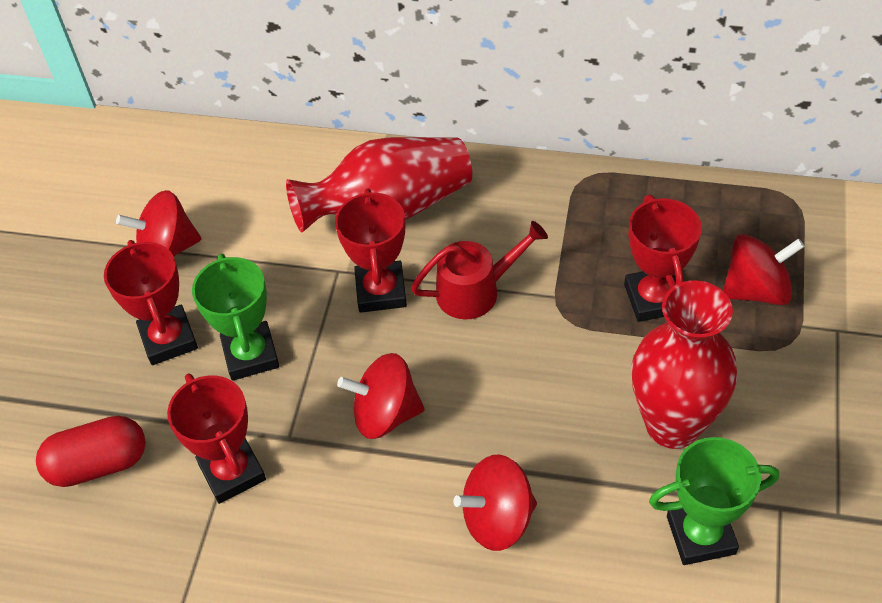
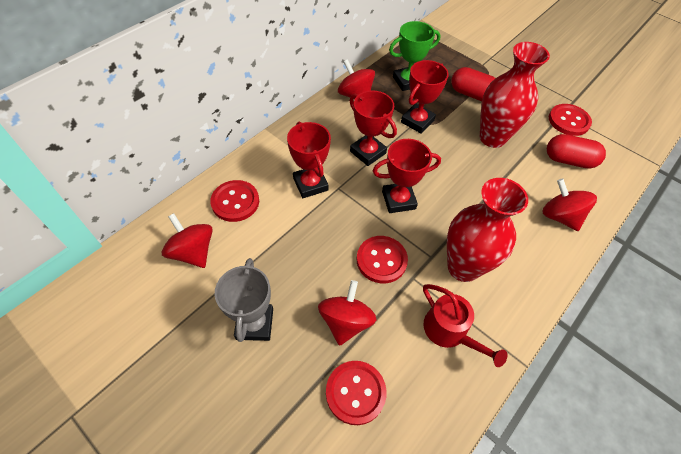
green trophy: [192,254,279,381] [649,437,779,565] = 2 -> [389,21,441,91] = 1
grey trophy: none = 0 -> [215,258,273,342] = 1
red button: none = 0 -> [210,180,259,222] [326,361,386,425] [357,236,408,283] [549,104,592,136] = 4
red capsule: [36,416,146,487] = 1 -> [451,67,496,101] [547,134,606,169] = 2

